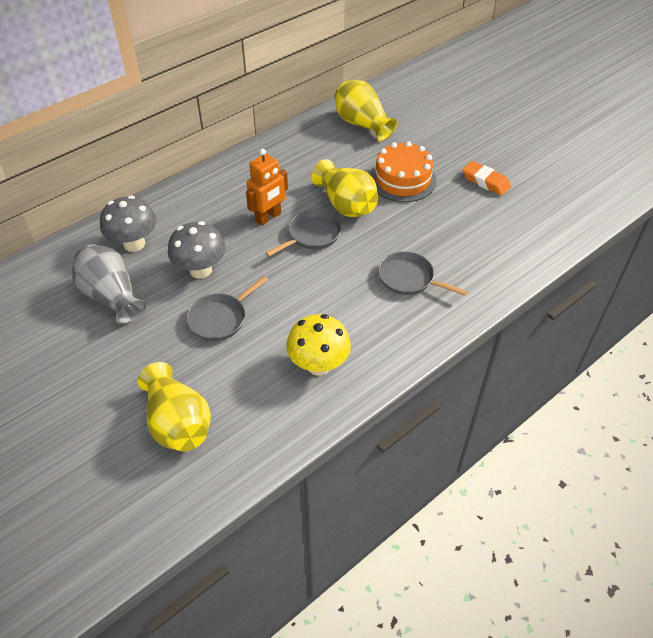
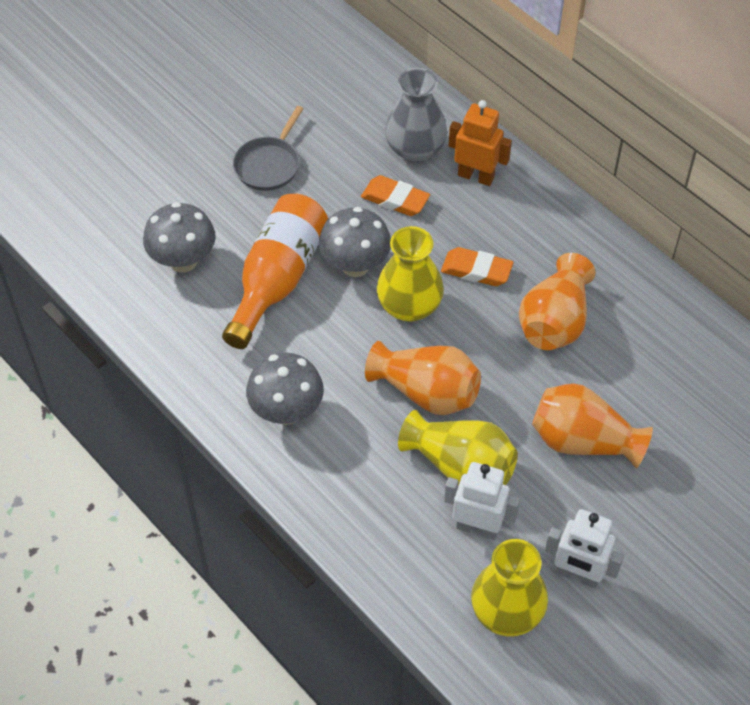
grey mushroom: [100,196,156,252] [168,221,226,279] = 2 -> [143,202,216,273] [246,352,324,425] [319,207,391,277] = 3
grey pan: [186,276,268,341] [266,210,341,256] [378,251,467,296] = 3 -> [233,106,304,191] = 1
orange bottle: none = 0 -> [222,194,328,349] = 1
orange cake: [370,141,437,202] = 1 -> none = 0
orange eraser: [462,161,511,196] = 1 -> [361,175,430,216] [441,247,513,286] = 2
orange vase: none = 0 -> [365,341,481,415] [519,253,596,350] [532,383,653,468] = 3
white robot: none = 0 -> [444,462,520,540] [545,509,624,588] = 2
yellow mushroom: [286,314,351,376] = 1 -> none = 0

